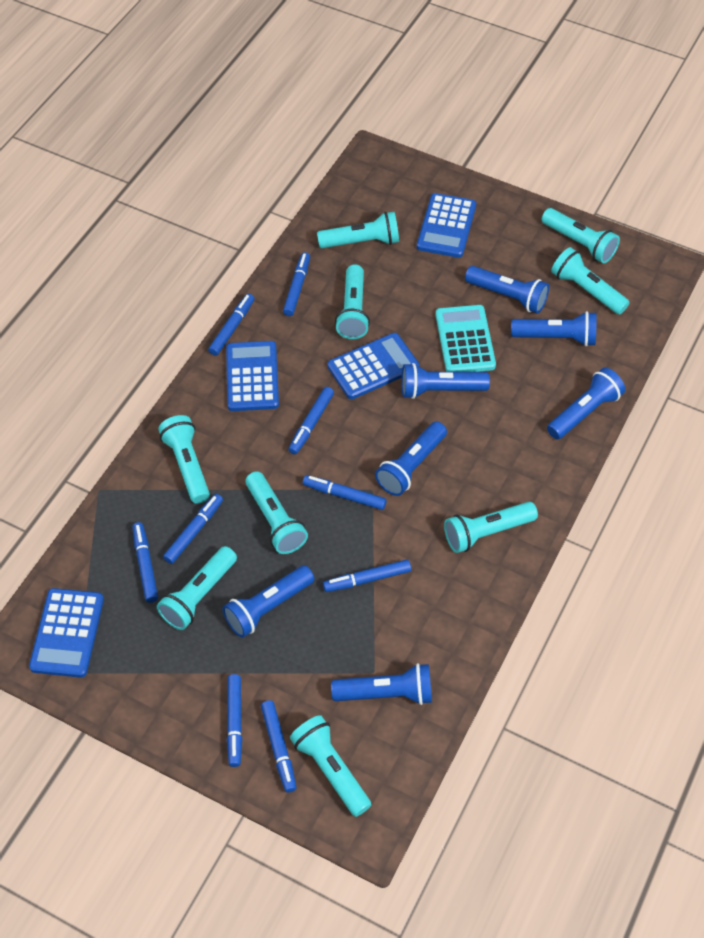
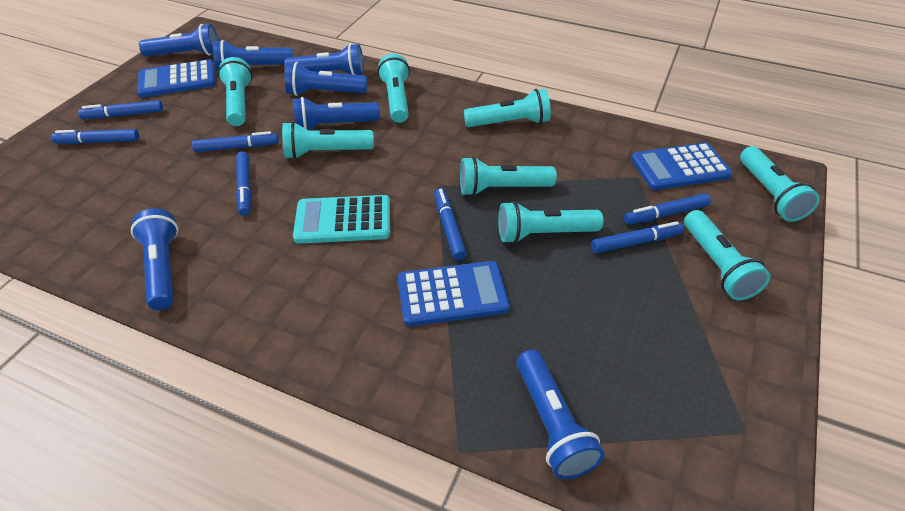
blue calculator: [29,588,104,678] [226,341,279,411] [327,333,419,399] [417,193,476,258] = 4 -> [137,59,216,98] [398,261,510,326] [631,142,732,190] = 3
blue marker: [133,522,158,603] [163,494,223,564] [208,294,254,356] [227,674,242,767] [261,700,296,792] [283,252,310,316] [288,387,334,454] [303,475,387,510] [323,559,411,592] = 9 -> [51,129,139,144] [78,100,163,119] [192,131,279,152] [236,151,251,216] [434,188,467,260] [591,221,684,253] [624,193,711,224] = 7
turquoise flashlight: [157,546,237,630] [158,415,210,504] [245,471,308,554] [290,715,371,817] [317,212,399,248] [335,264,370,339] [444,502,538,553] [542,208,620,263] [551,247,630,315] = 9 -> [218,57,252,126] [282,122,374,159] [378,54,410,123] [460,156,557,196] [464,89,551,127] [498,201,603,244] [684,210,770,301] [740,146,820,222] = 8

